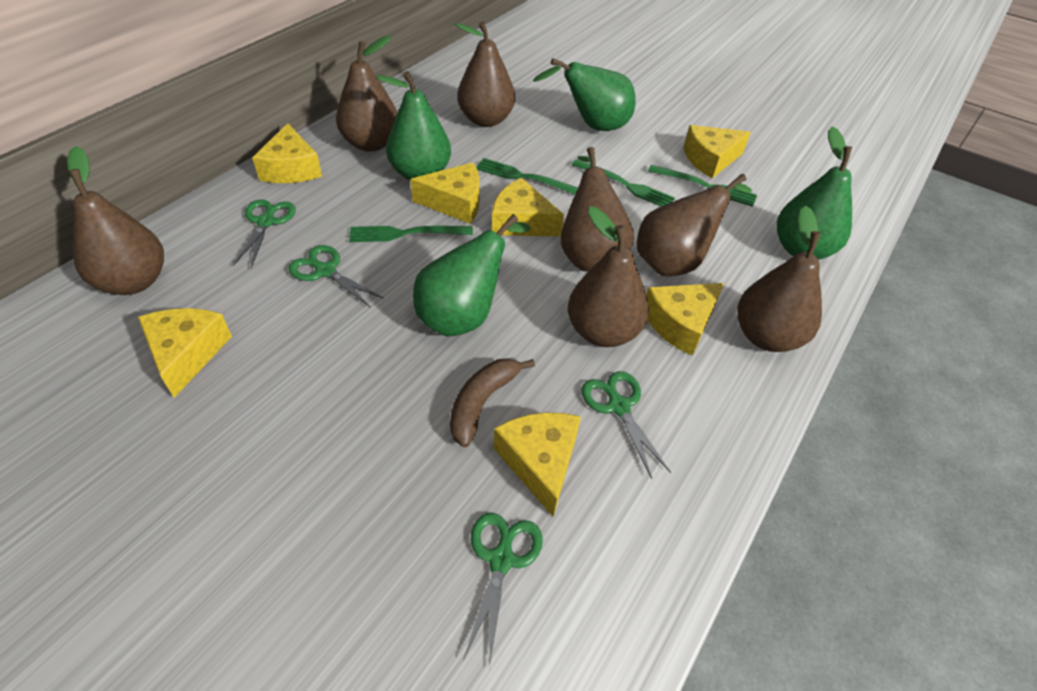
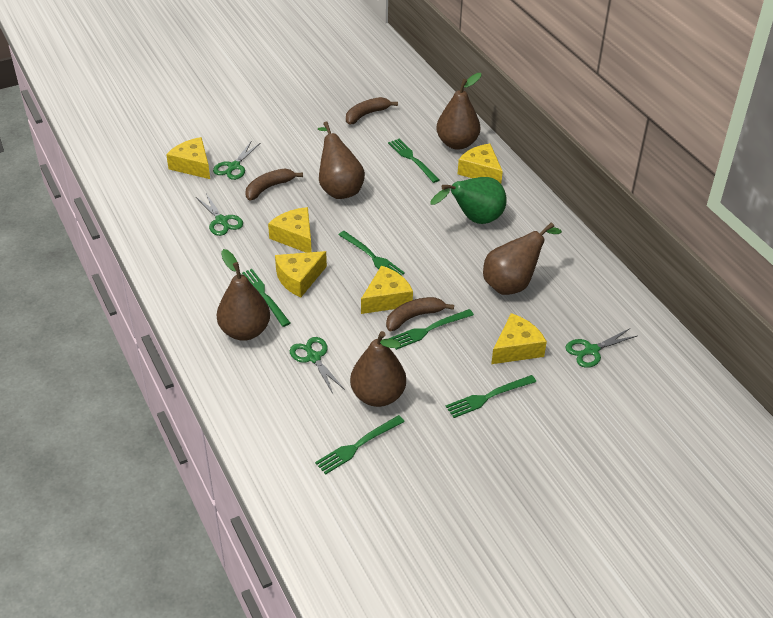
brown banana: [450,358,535,447] = 1 -> [245,168,303,201] [346,97,398,125] [386,297,454,331] = 3
brown pear: [67,146,164,295] [336,36,397,152] [455,21,515,127] [561,147,634,272] [568,206,649,347] [637,174,752,276] [737,206,822,352] = 7 -> [217,249,270,341] [318,121,365,199] [350,331,406,407] [436,73,481,150] [483,222,562,295] = 5
green fork: [349,226,473,242] [476,158,578,195] [572,159,675,207] [648,165,757,207] = 4 -> [240,269,290,327] [315,415,405,474] [338,231,405,276] [388,139,440,183] [388,309,474,350] [446,375,536,418] = 6
green pear: [376,71,451,181] [413,214,530,336] [533,58,636,131] [777,126,852,260] = 4 -> [431,177,507,224] = 1
yellow cheese: [138,308,232,398] [252,123,322,183] [410,163,480,224] [492,178,564,236] [494,412,581,517] [646,283,724,356] [684,125,751,178] = 7 -> [166,137,210,179] [268,207,312,253] [275,251,327,297] [361,265,413,314] [458,144,503,183] [491,313,547,364] = 6

